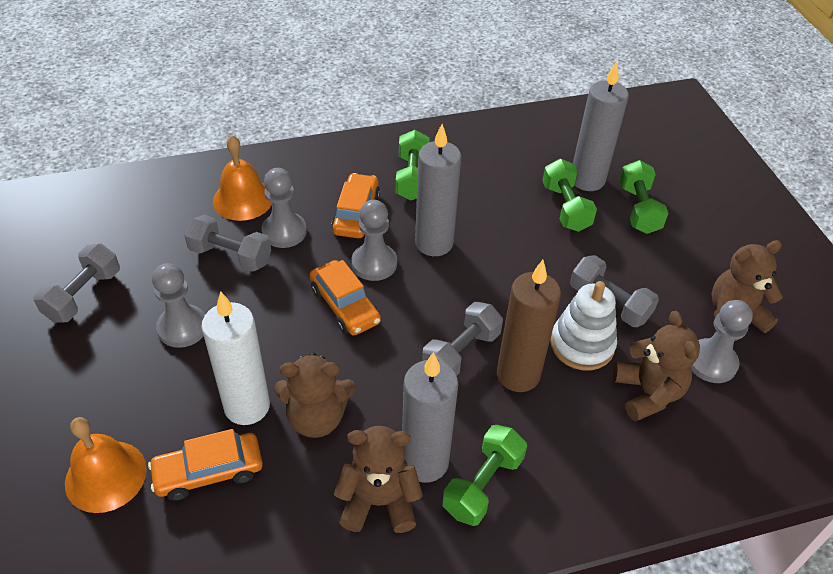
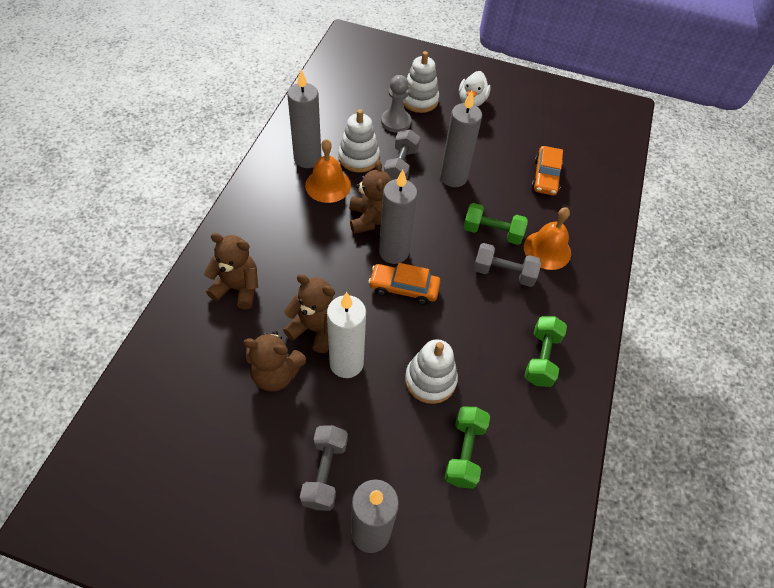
brown candle: [497,260,561,392] = 1 -> none = 0
green dumbbell: [396,130,430,200] [442,425,527,526] [542,159,597,232] [619,160,669,234] = 4 -> [445,406,490,489] [463,203,528,245] [524,316,567,387] = 3
grey candle: [402,352,458,483] [415,124,461,256] [573,62,629,191] = 3 -> [287,70,321,168] [351,479,399,553] [379,170,418,264] [440,91,482,187] = 4
grey dumbbell: [34,244,120,323] [184,215,271,272] [422,302,503,376] [570,255,659,327] = 4 -> [300,425,348,511] [384,130,420,180] [473,243,541,287] = 3
grey pawn: [152,263,205,348] [261,168,307,248] [352,200,397,281] [691,300,753,383] = 4 -> [381,75,411,133] = 1
orange car: [148,429,263,501] [309,260,381,335] [331,173,380,238] = 3 -> [368,263,441,305] [531,146,563,195] = 2
white duck: none = 0 -> [459,71,491,107] = 1
white stacking toy: [550,281,617,370] = 1 -> [338,109,380,173] [404,51,439,113] [405,339,458,404] = 3

